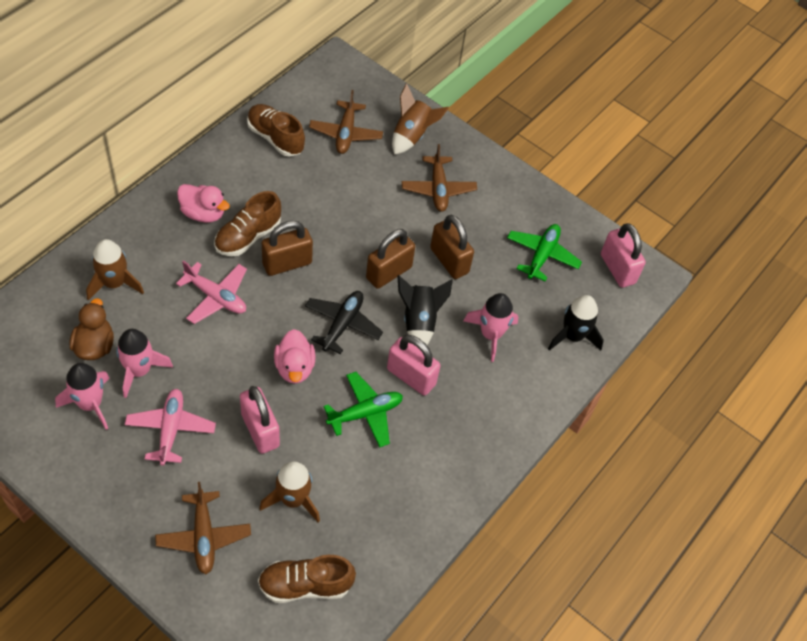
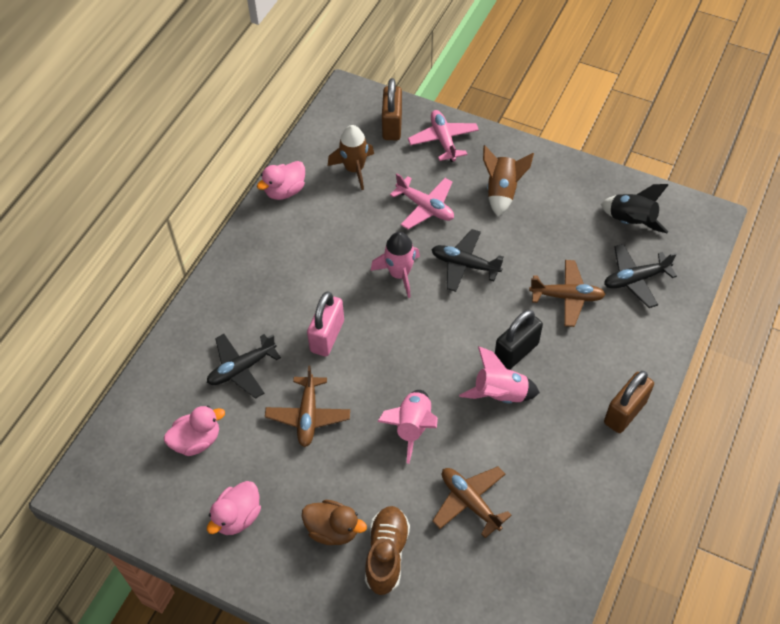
black padlock: none = 0 -> [495,310,543,370] = 1
black plane: [305,291,383,354] = 1 -> [207,334,281,399] [431,229,504,292] [604,244,677,308] = 3
black rocket: [397,275,453,345] [548,295,604,350] = 2 -> [601,184,669,234] = 1
brown padlock: [262,221,313,276] [366,229,415,289] [430,215,474,279] = 3 -> [382,78,402,140] [604,371,654,433] = 2
brown rocket: [86,239,144,300] [259,462,320,522] [392,83,449,155] = 3 -> [328,125,374,190] [483,145,534,217] = 2
brown shoe: [214,191,281,256] [247,104,305,156] [258,555,356,603] = 3 -> [365,506,410,595] = 1
green plane: [323,372,403,448] [507,224,582,281] = 2 -> none = 0
pink duck: [177,184,230,223] [274,329,315,384] = 2 -> [164,406,225,456] [207,481,261,535] [257,161,305,200] = 3
pink padlock: [240,386,280,454] [387,335,441,396] [601,223,646,288] = 3 -> [307,292,344,356] = 1

